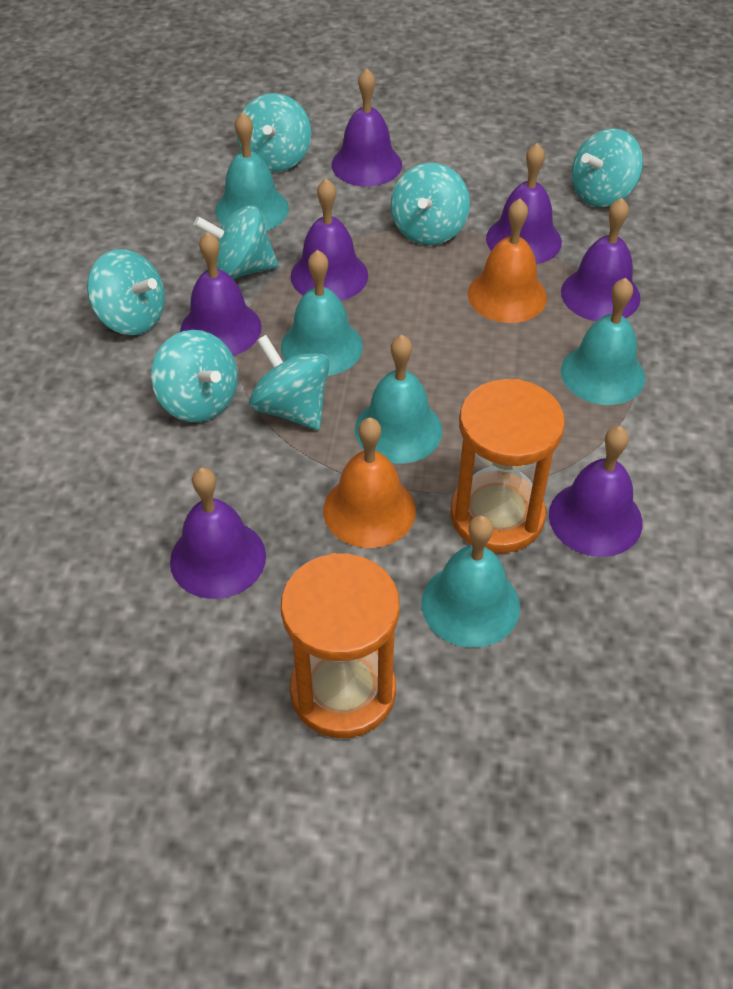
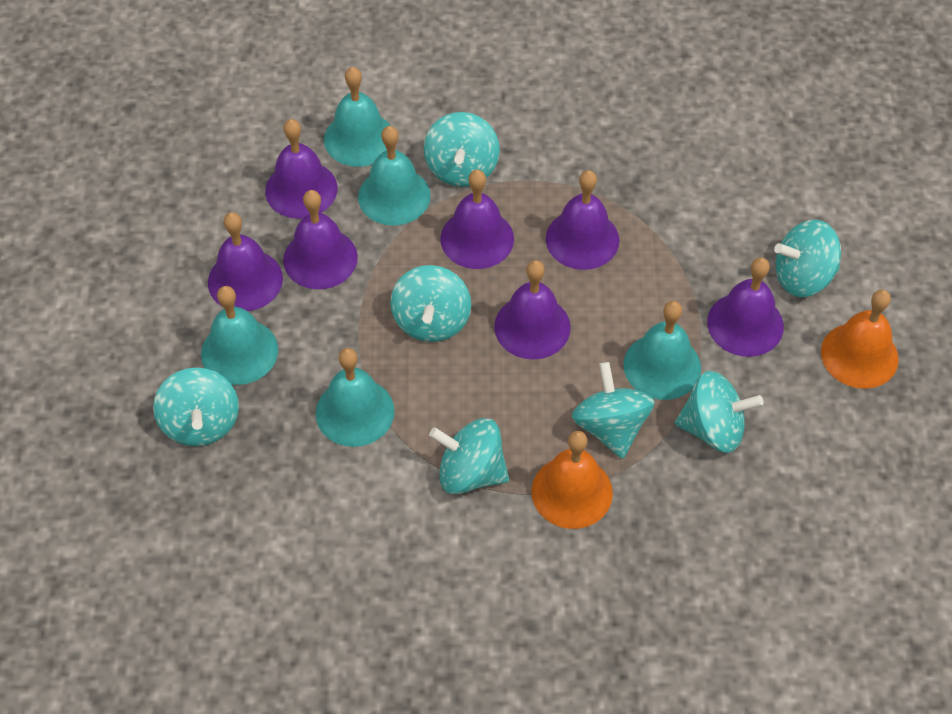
orange hourglass: [281,553,400,738] [450,379,565,553] = 2 -> none = 0

